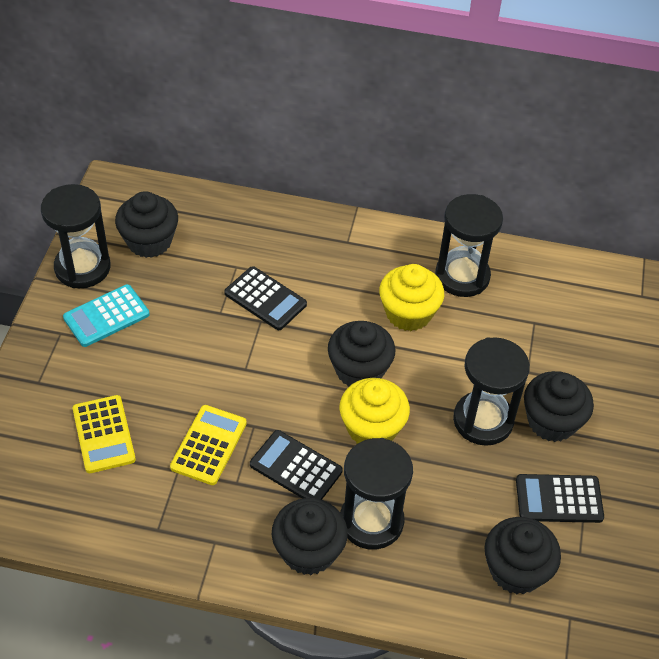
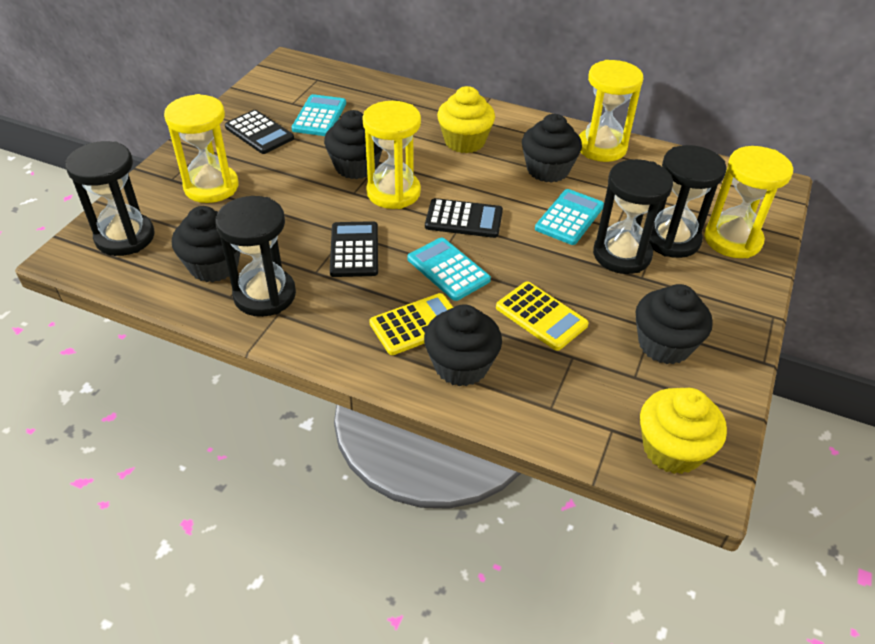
turquoise calculator: [63,284,150,347] = 1 -> [292,94,346,136] [407,237,491,301] [535,189,604,245] = 3
yellow hourglass: none = 0 -> [164,94,239,203] [362,101,421,209] [579,60,643,162] [704,146,793,258] = 4

